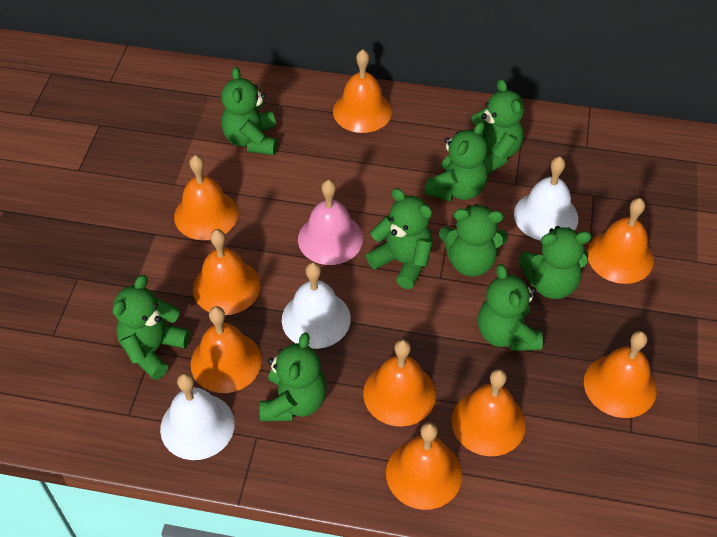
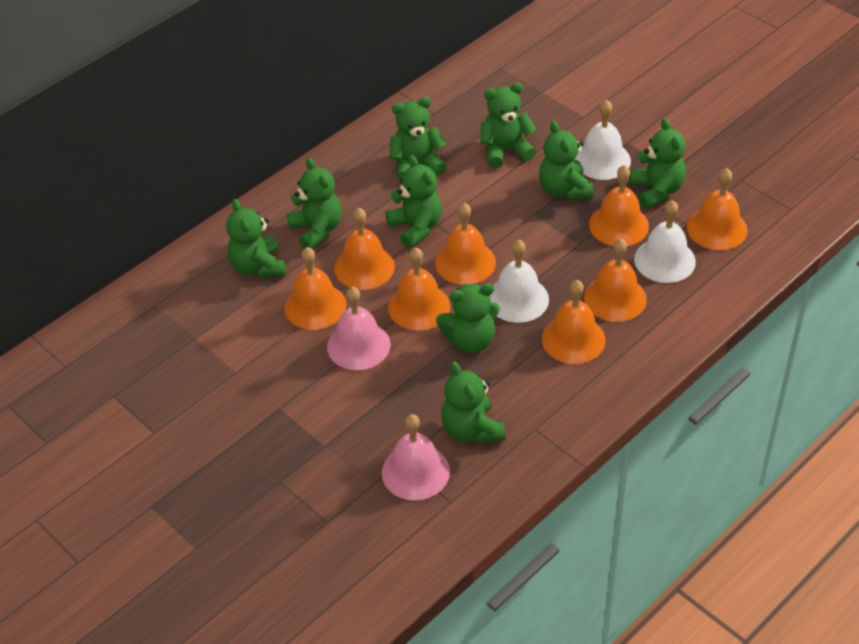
orange bell: [174,155,238,240] [191,306,262,393] [193,229,260,315] [333,49,392,133] [363,339,436,427] [386,422,462,510] [452,369,526,456] [584,331,657,418] [587,198,654,284] = 9 -> [284,247,346,330] [334,208,395,290] [388,248,450,331] [435,203,496,285] [542,280,605,364] [584,239,647,322] [589,165,649,246] [687,168,748,250] = 8
pink bell: [298,180,363,265] = 1 -> [327,287,391,370] [382,414,450,501] = 2

